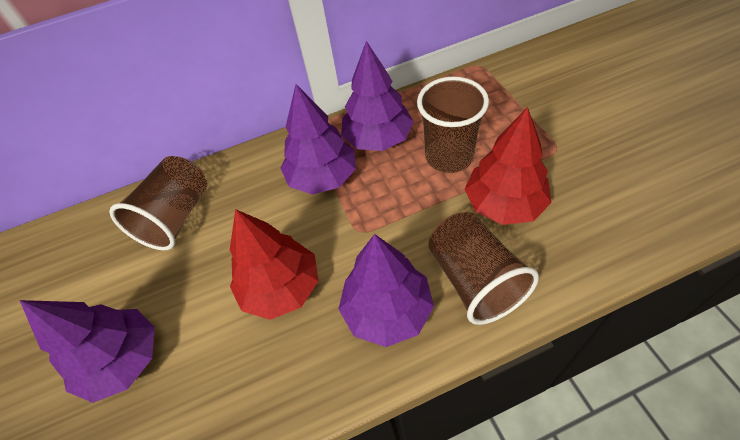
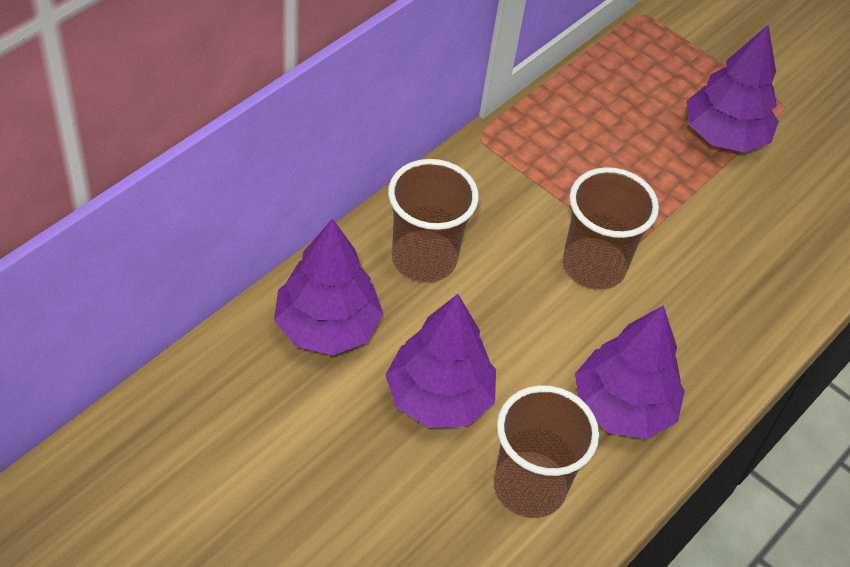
red tree: [230,209,319,320] [465,107,552,225] = 2 -> none = 0

